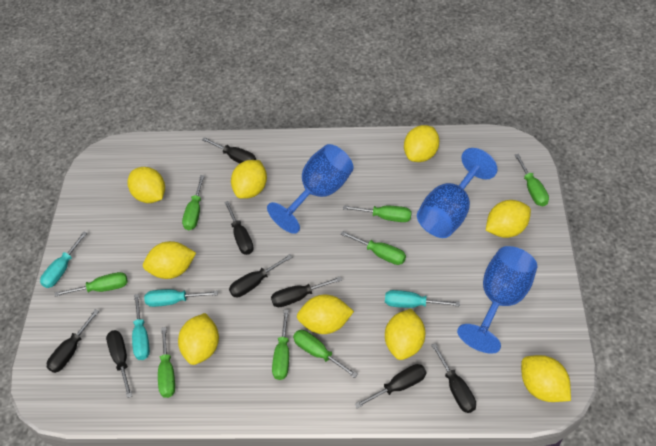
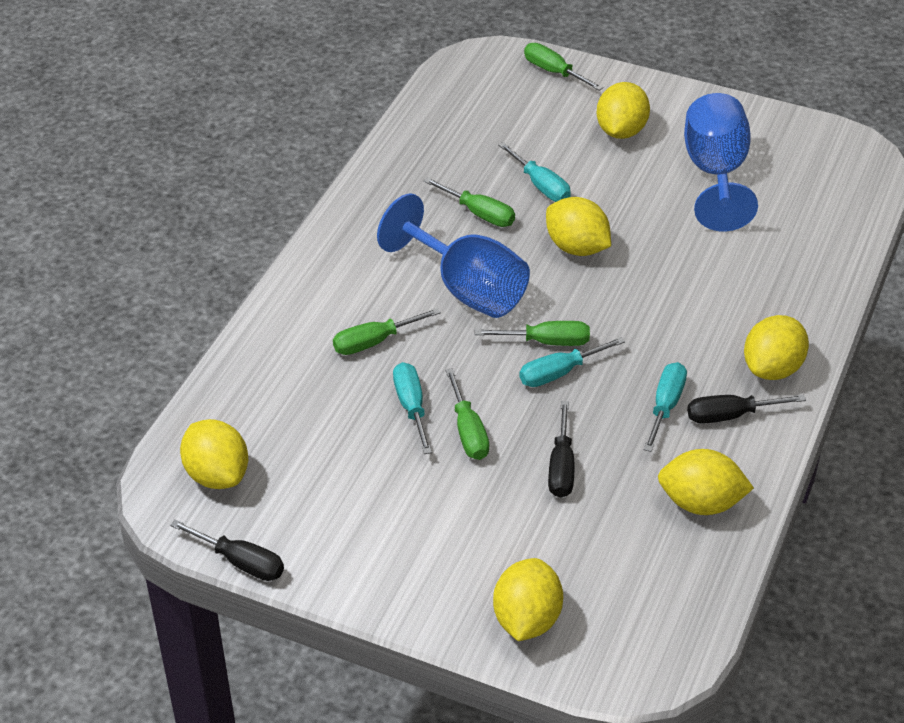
black screwdriver: [47,309,99,373] [106,330,132,398] [202,137,256,164] [224,201,254,255] [229,254,292,297] [271,277,342,307] [354,364,427,408] [431,343,476,413] = 8 -> [170,520,284,581] [548,401,574,498] [687,395,806,424] = 3
blue goblet: [267,144,354,234] [417,148,497,238] [457,246,538,354] = 3 -> [377,193,530,318] [684,93,758,231] = 2
green screwdriver: [55,272,128,297] [158,327,175,398] [182,175,205,230] [272,310,289,380] [293,330,358,378] [341,231,406,265] [343,206,412,222] [515,154,549,206] = 8 -> [333,308,441,355] [424,177,515,227] [445,368,489,460] [475,321,590,346] [524,43,603,91] = 5
yellow lemon: [128,167,165,203] [143,241,196,279] [178,313,219,365] [231,160,267,199] [297,295,354,334] [385,309,425,360] [404,125,439,162] [486,200,531,238] [521,355,571,402] = 9 -> [180,419,248,489] [493,558,563,641] [546,197,611,256] [597,82,650,139] [658,449,754,515] [744,315,809,380] = 6

